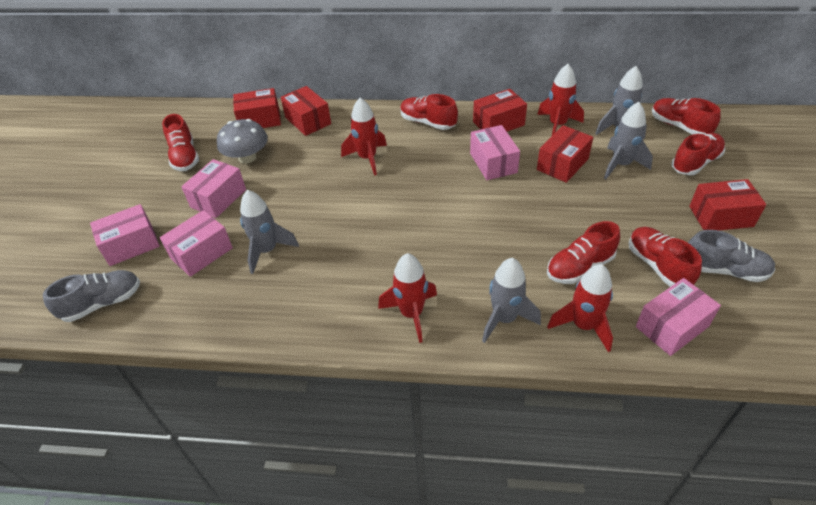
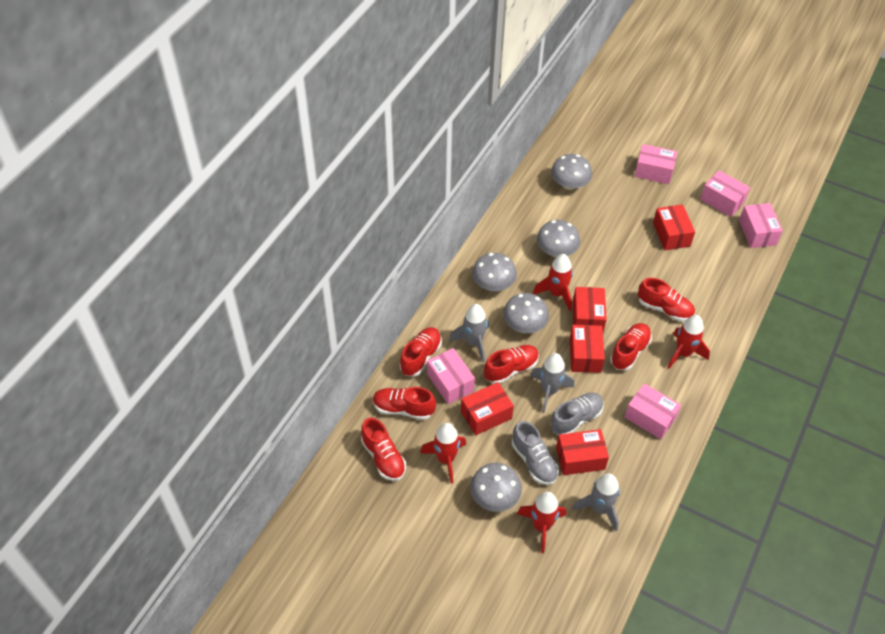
grey mushroom: [217,119,268,164] = 1 -> [470,463,522,512] [472,253,517,291] [503,293,549,333] [537,220,580,257] [551,154,592,190] = 5
grey rocket: [240,190,299,274] [482,258,541,343] [595,66,647,139] [604,102,653,179] = 4 -> [449,304,489,363] [530,353,574,413] [572,473,620,531] = 3

